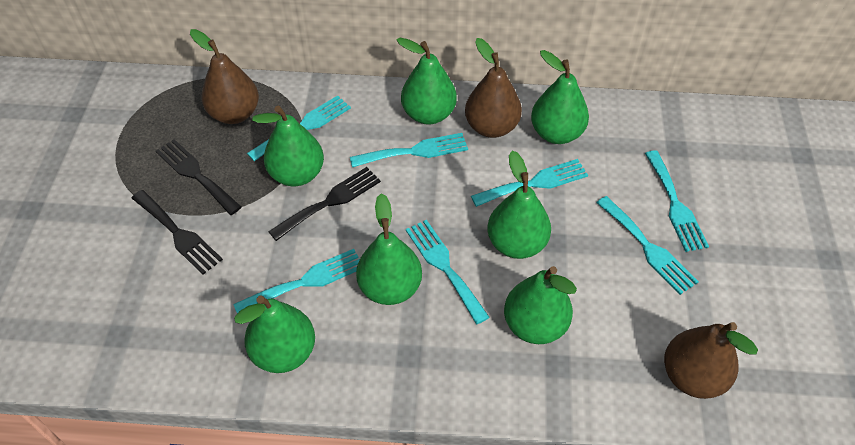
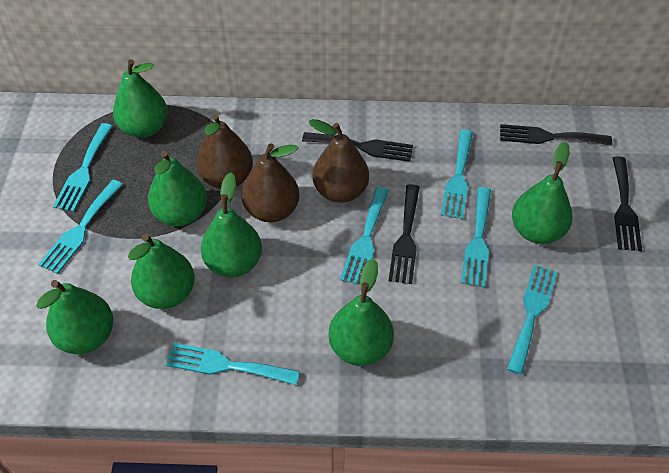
black fork: [132,190,223,274] [156,139,242,215] [268,167,381,241] = 3 -> [302,132,413,162] [389,184,420,284] [500,124,612,146] [613,156,642,251] = 4

